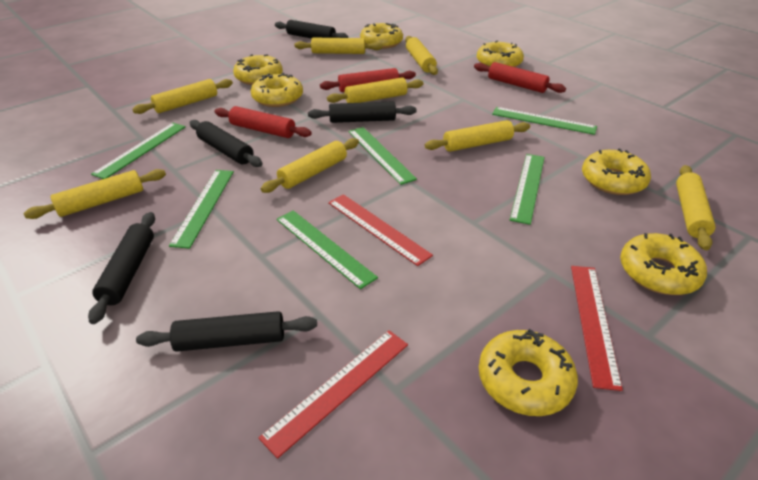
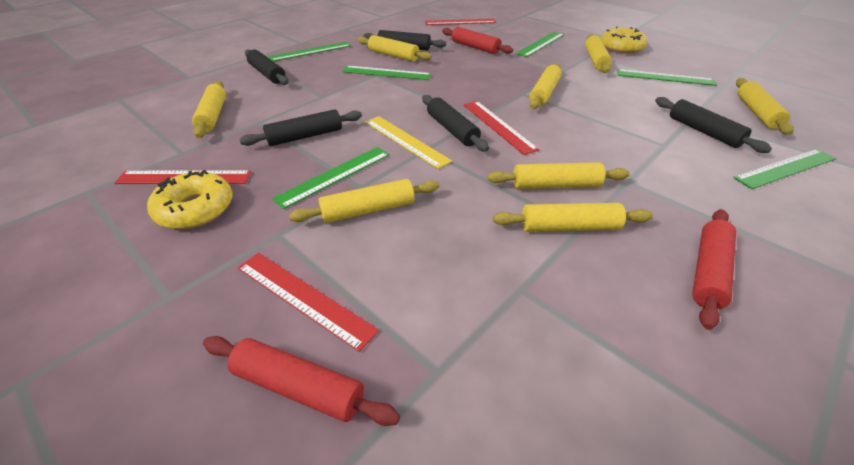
red ruler: [258,330,408,459] [328,194,433,266] [571,266,623,391] = 3 -> [115,171,251,184] [238,253,379,352] [425,19,496,25] [463,101,539,155] = 4
yellow donut: [233,54,283,85] [251,73,303,107] [360,23,403,49] [477,40,524,67] [479,329,578,416] [582,149,651,195] [620,233,707,295] = 7 -> [147,170,232,229] [601,26,648,54] = 2
yellow ruler: none = 0 -> [365,116,452,169] = 1

